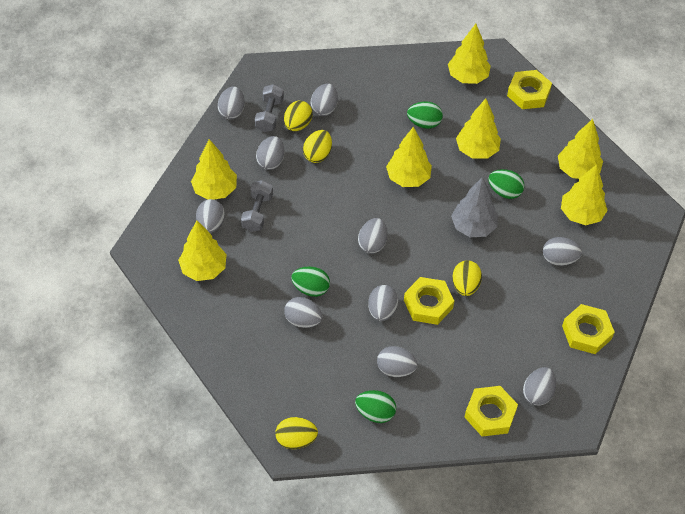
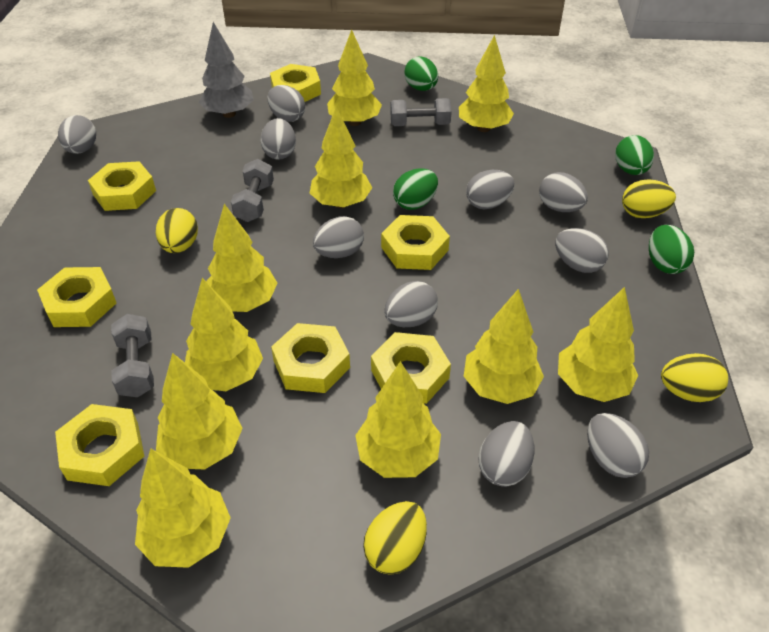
grey dumbbell: [241,180,273,232] [255,84,284,132] = 2 -> [111,314,154,397] [231,159,274,222] [390,98,452,126] = 3
yellow nut: [404,277,454,325] [465,386,518,437] [507,70,552,109] [562,304,615,354] = 4 -> [37,267,116,327] [55,404,144,486] [88,161,156,211] [270,64,321,102] [271,323,350,393] [371,332,451,404] [381,215,450,270] = 7
yellow tree: [178,221,227,281] [191,139,237,200] [386,127,432,187] [448,24,491,84] [456,99,501,159] [558,119,603,179] [561,164,608,225] = 7 -> [135,448,231,568] [156,353,243,469] [185,278,263,391] [206,204,278,312] [310,107,372,208] [327,29,382,126] [355,361,441,478] [459,35,514,132] [464,289,544,404] [558,287,638,402] = 10

